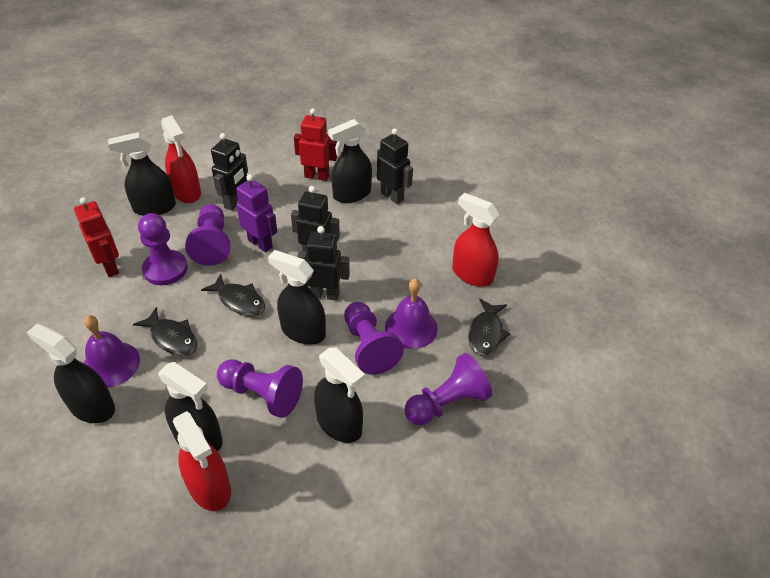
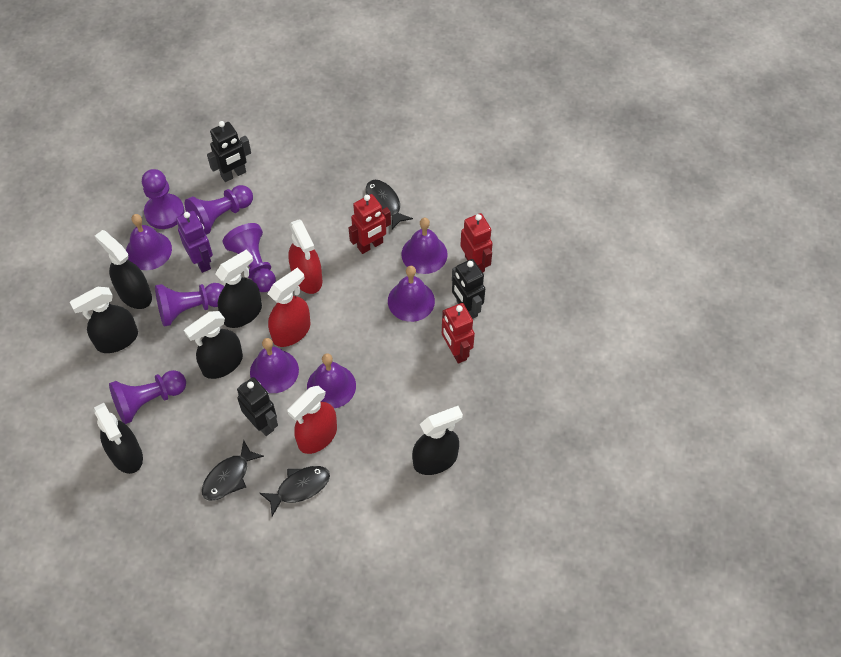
black robot: [211,133,248,211] [291,186,340,252] [297,226,350,301] [377,128,413,204] = 4 -> [207,121,251,182] [237,377,278,436] [452,259,485,319] = 3
purple bell: [84,315,140,388] [385,279,438,349] = 2 -> [126,214,172,270] [250,338,299,393] [307,353,356,408] [388,266,435,322] [401,218,448,274] = 5
red robot: [74,197,119,277] [294,108,337,181] = 2 -> [349,194,391,254] [442,303,475,364] [460,213,493,273] = 3

